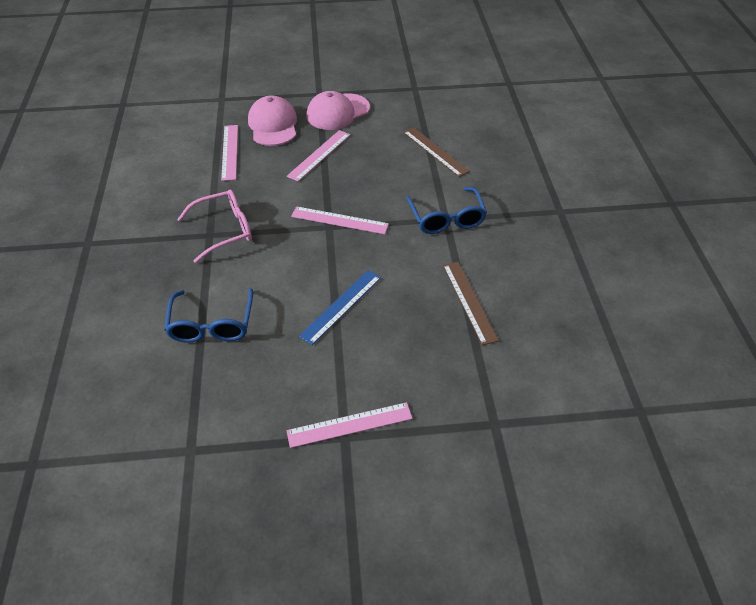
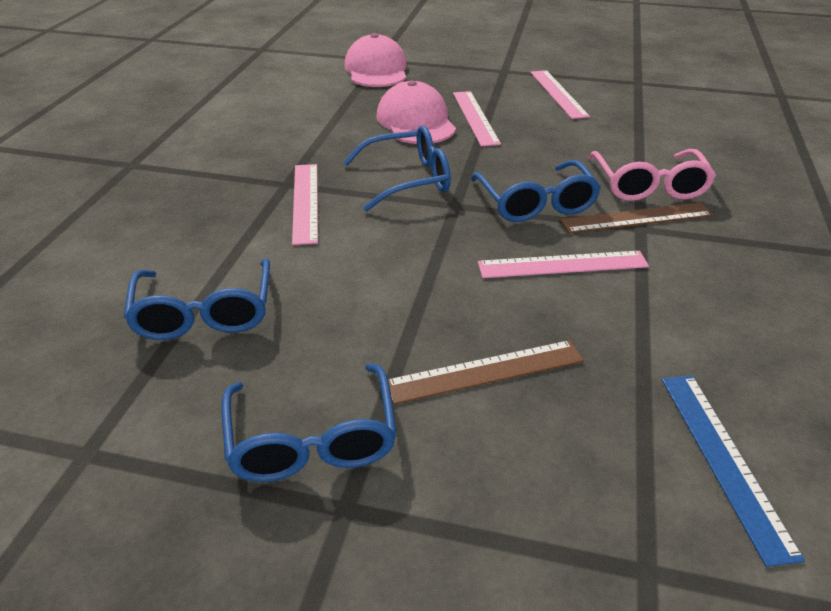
blue glasses: [164,288,253,343] [406,187,487,234] = 2 -> [124,258,270,340] [221,363,397,482] [343,125,451,212] [471,160,601,222] = 4

